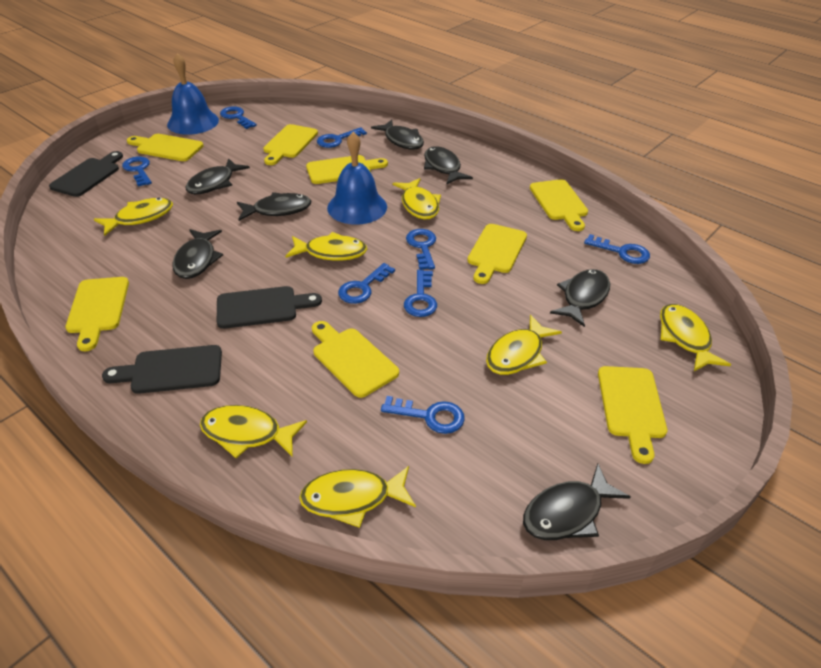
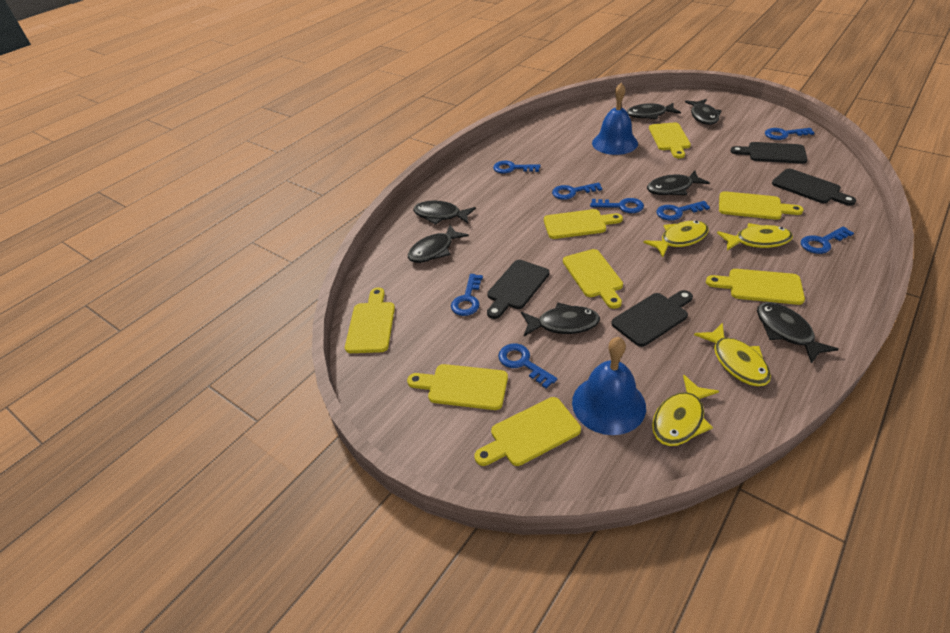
black cutting board: [49,151,123,197] [102,345,222,394] [217,286,322,329] = 3 -> [487,260,549,319] [611,290,693,347] [730,142,807,164] [772,169,856,206] = 4
yellow fish: [94,198,173,236] [200,405,307,458] [286,232,367,261] [299,466,416,528] [393,178,441,219] [486,315,562,375] [660,304,731,371] = 7 -> [643,221,709,257] [652,375,719,446] [694,323,771,386] [717,223,793,251] = 4

